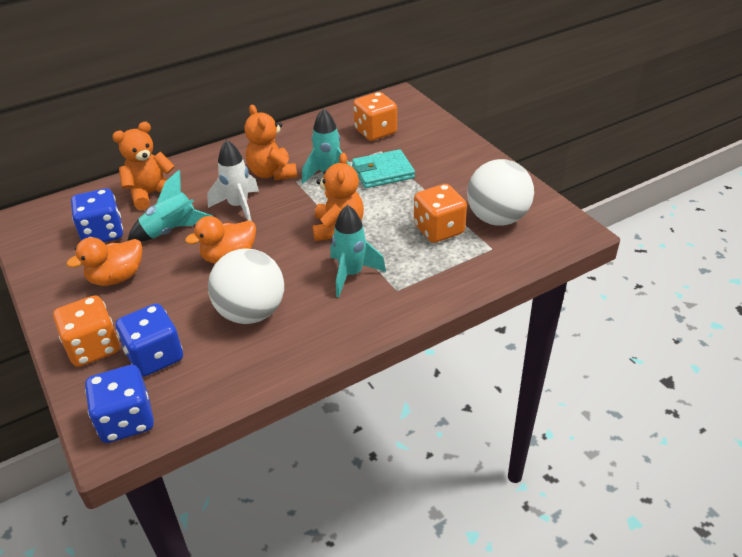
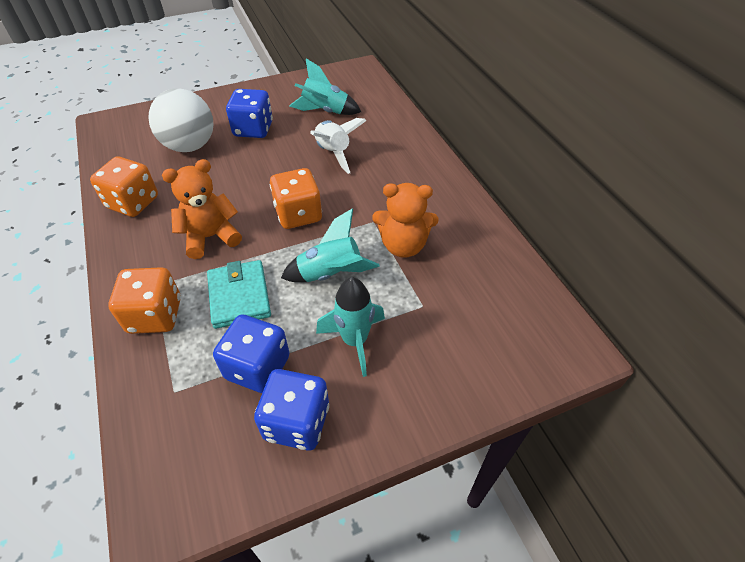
orange duck: [67,237,142,286] [185,216,256,264] = 2 -> none = 0
orange teddy bear: [112,122,175,210] [244,105,297,180] [312,153,364,241] = 3 -> [162,159,242,259] [372,183,438,258] = 2
white ball: [208,249,284,324] [467,159,534,226] = 2 -> [148,89,214,152] = 1

